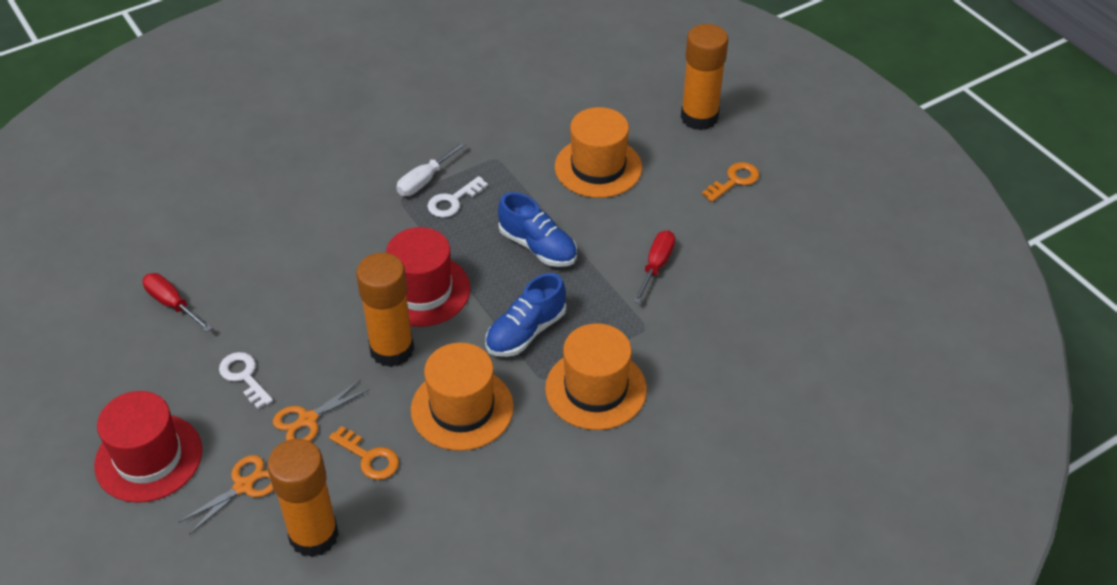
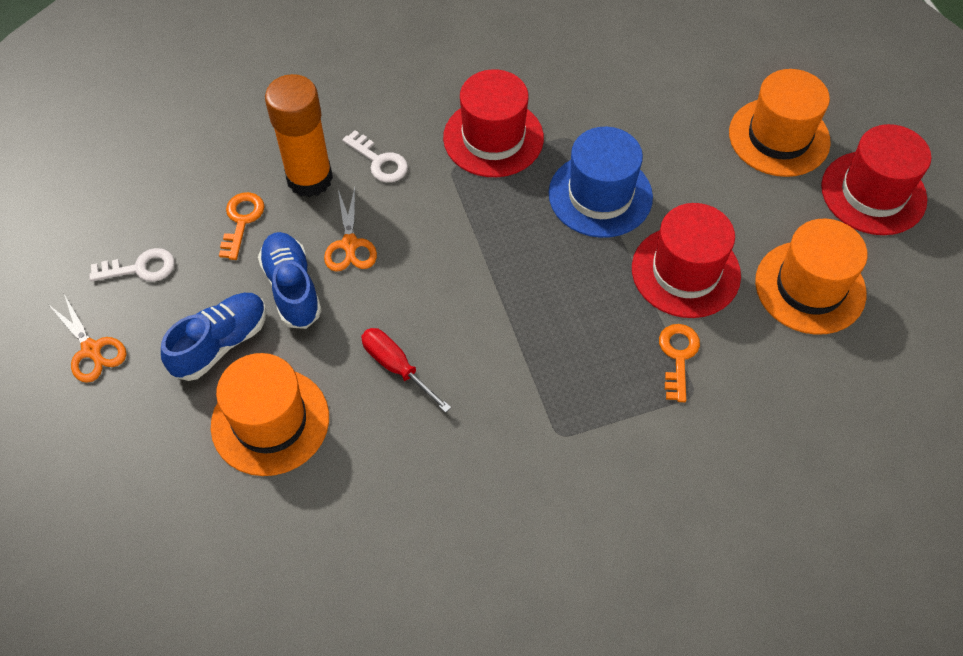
blue hat: none = 0 -> [549,127,653,238] = 1
orange glue stick: [267,439,339,557] [356,253,414,367] [681,24,728,130] = 3 -> [265,74,333,197] = 1
red hat: [94,391,202,503] [386,227,470,327] = 2 -> [443,69,544,177] [632,203,741,318] [821,124,931,235] = 3
red screwdriver: [142,273,212,332] [633,230,675,303] = 2 -> [361,328,451,413] = 1
white screwdriver: [396,142,466,196] = 1 -> none = 0

